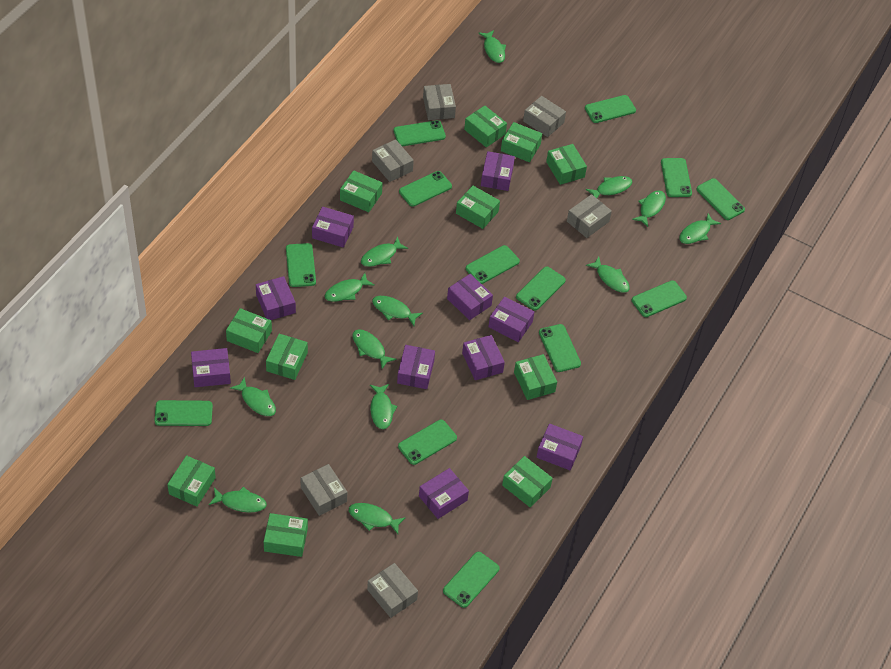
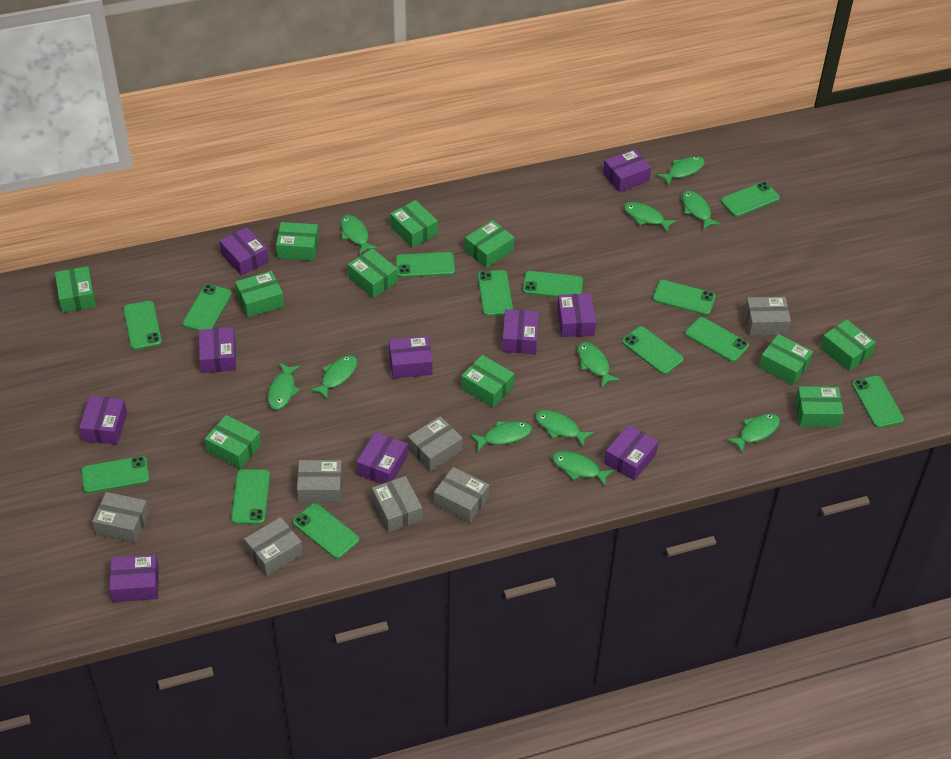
green fish: [209,487,267,513] [230,377,276,416] [325,273,375,302] [349,503,405,534] [352,329,396,369] [361,236,408,267] [370,384,397,429] [372,296,423,326] [478,30,506,63] [586,176,632,198] [586,257,630,293] [632,190,666,227] [679,213,721,244] = 13 -> [268,363,300,410] [310,355,357,399] [340,215,378,255] [470,421,532,451] [535,410,594,447] [552,451,614,486] [578,342,620,388] [624,202,677,232] [656,156,705,186] [682,190,721,230] [726,414,780,453] = 11
grey box: [301,464,347,516] [367,563,418,618] [372,139,414,182] [423,84,456,120] [523,96,566,137] [567,194,612,238] = 6 -> [92,492,149,543] [244,517,303,576] [297,460,342,503] [372,476,422,532] [408,416,463,471] [434,467,489,523] [744,297,791,336] = 7

